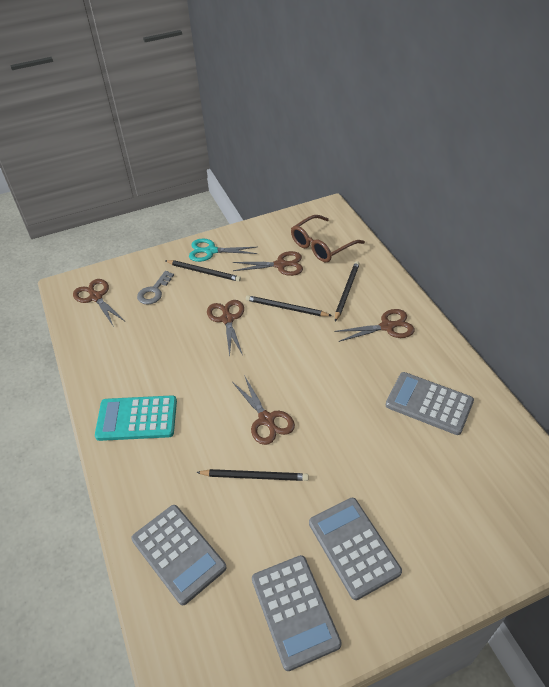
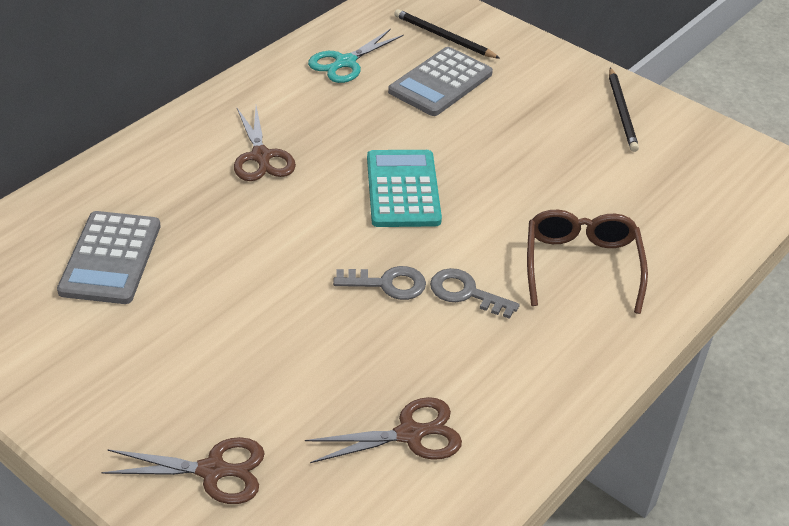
black pencil: [165,260,241,282] [196,469,309,481] [246,295,332,316] [335,261,360,321] = 4 -> [394,9,500,59] [609,67,639,152] = 2
brown scissors: [73,279,124,327] [207,300,244,357] [232,375,295,445] [233,251,303,276] [334,309,415,342] = 5 -> [101,437,265,504] [234,106,296,181] [305,397,462,463] = 3
grey calculator: [131,505,226,605] [252,555,342,671] [309,498,402,600] [386,372,474,435] = 4 -> [57,211,161,304] [388,47,493,116] = 2
grey key: [137,271,174,305] = 1 -> [333,266,426,300] [430,268,520,319] = 2

